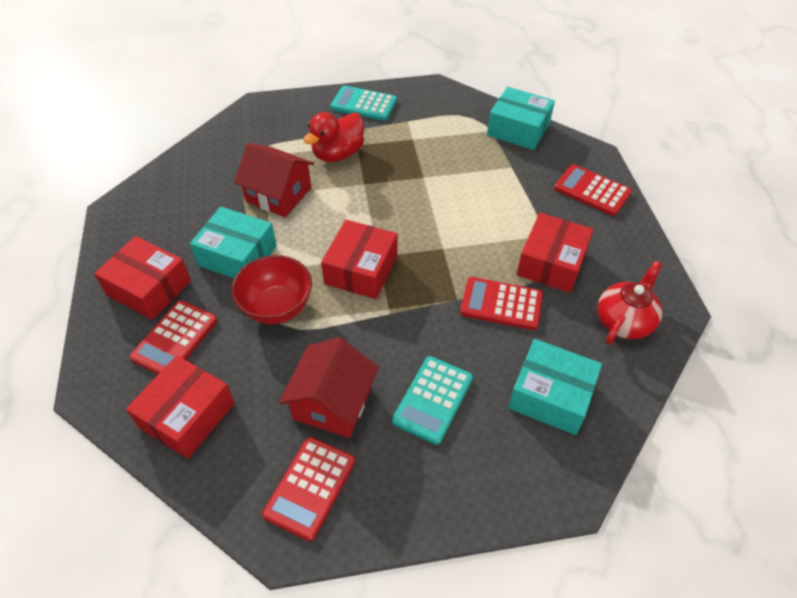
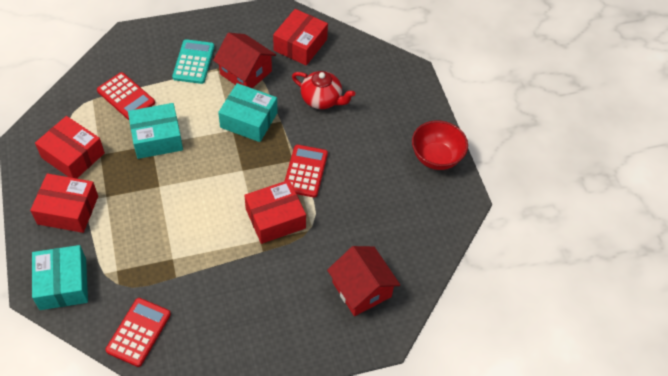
red calculator: [130,300,217,374] [262,437,355,541] [460,277,543,330] [554,164,632,216] = 4 -> [97,72,155,120] [105,298,171,367] [285,145,328,198] = 3
red duck: [303,112,364,162] = 1 -> none = 0
turquoise calculator: [330,86,397,121] [392,356,473,445] = 2 -> [172,39,215,84] = 1

